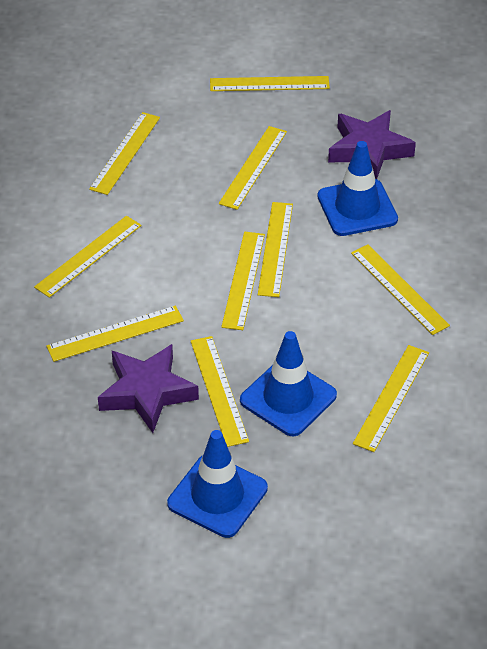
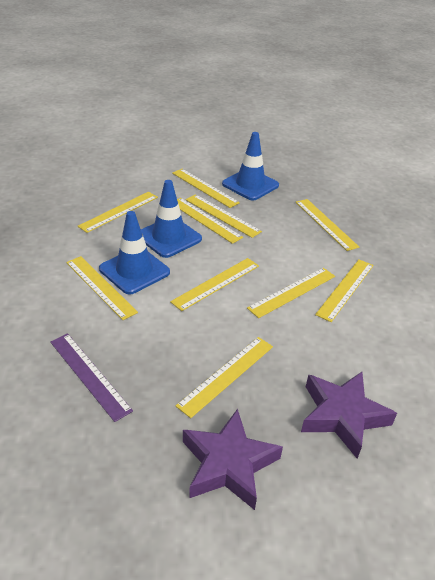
purple ruler: none = 0 -> [50,333,133,422] = 1

